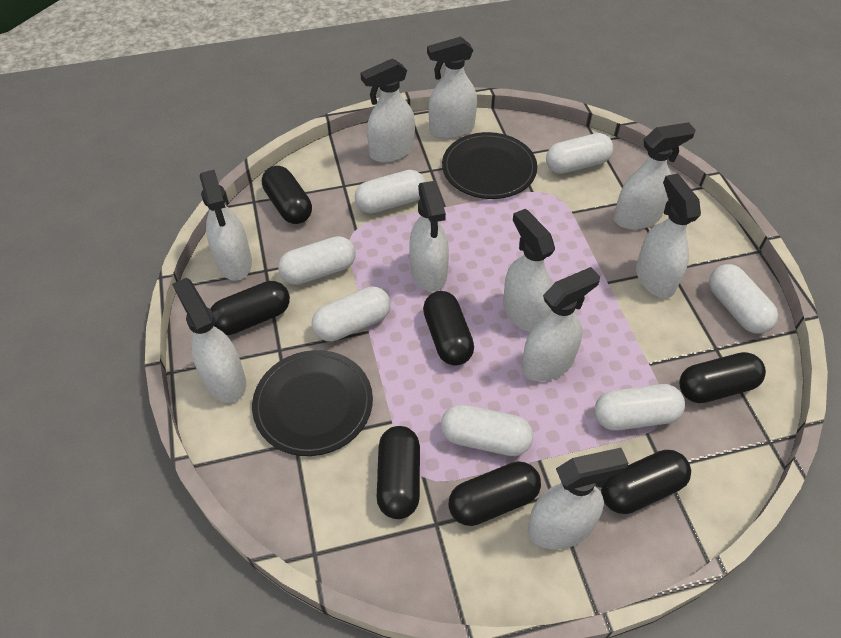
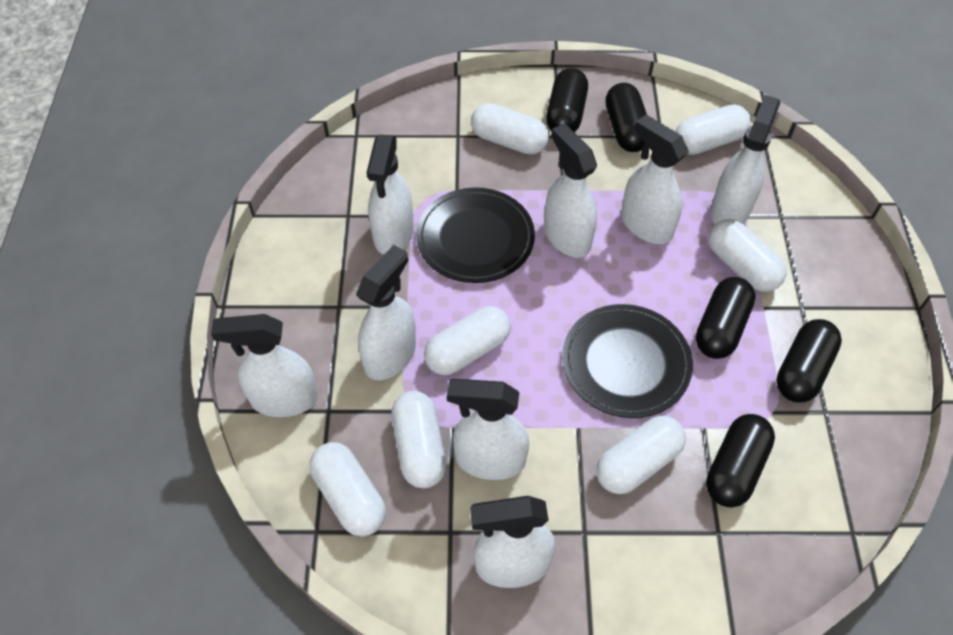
black capsule: [210,281,290,335] [262,166,312,224] [377,426,420,519] [423,291,474,366] [448,462,541,526] [601,450,691,514] [679,352,766,403] = 7 -> [546,68,588,132] [605,83,647,152] [696,277,755,359] [706,414,775,508] [776,319,842,403] = 5
white spray bottle: [172,278,246,403] [199,170,252,281] [360,58,415,163] [409,181,449,292] [427,37,477,139] [503,209,555,332] [521,267,600,381] [528,448,628,549] [614,122,696,230] [636,174,701,298] = 10 -> [211,314,318,417] [356,245,416,380] [366,135,414,255] [447,379,529,480] [470,496,555,588] [544,124,597,257] [621,115,689,244] [711,95,780,224] = 8

